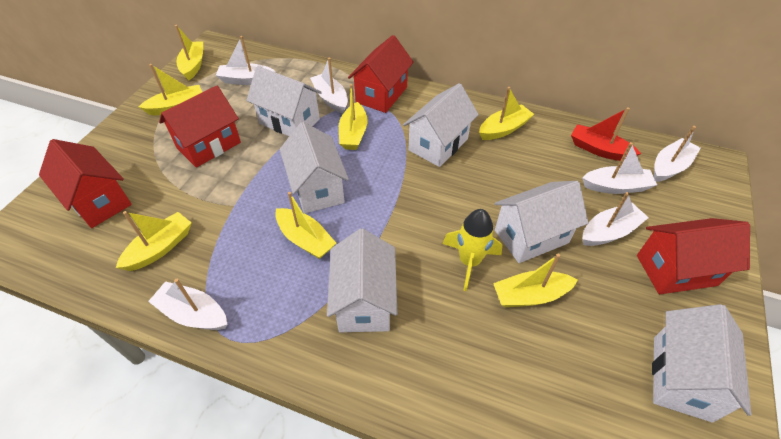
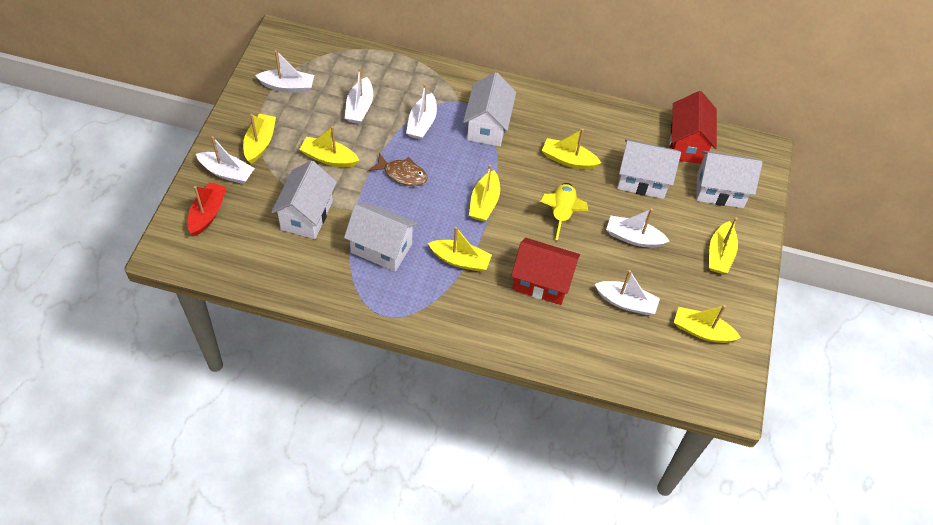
brown fish: none = 0 -> [369,153,428,186] = 1
red house: [39,139,132,228] [159,86,241,168] [348,35,414,113] [637,218,750,294] = 4 -> [511,238,580,305] [669,91,717,164] = 2
white house: [246,66,322,136] [280,122,349,214] [327,228,398,332] [403,83,479,167] [495,181,588,263] [652,304,751,423] = 6 -> [271,161,337,239] [344,202,418,272] [463,72,516,146] [617,139,681,199] [696,151,762,208] = 5

